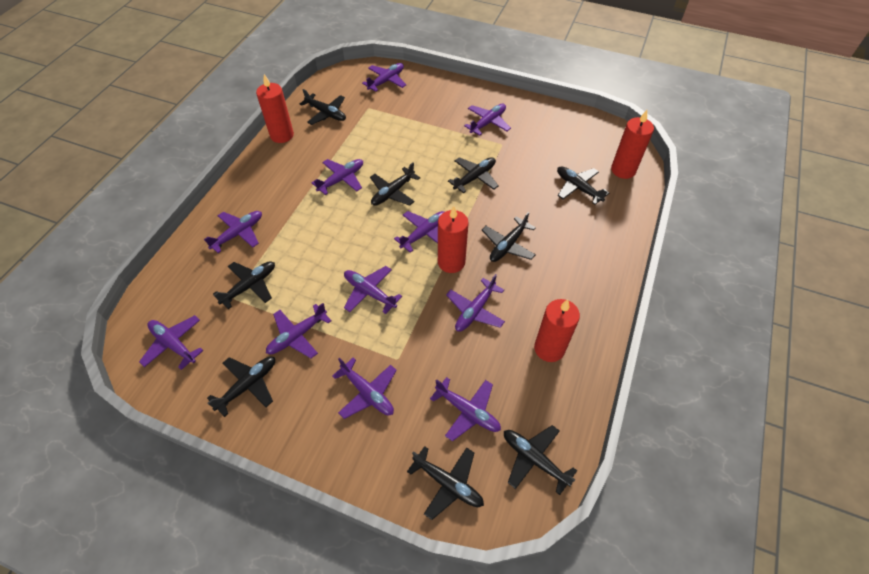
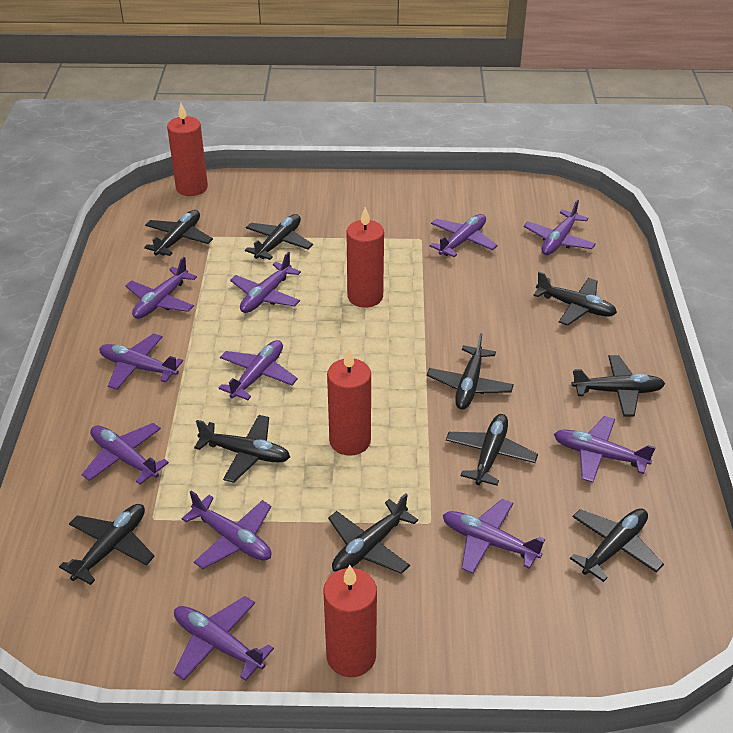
black plane: [207,357,275,417] [213,261,275,309] [300,89,346,125] [370,162,420,206] [407,446,484,520] [448,157,499,193] [482,212,536,262] [504,425,577,495] [557,166,609,205] = 9 -> [59,504,155,585] [144,210,213,256] [194,415,290,483] [245,214,313,260] [328,493,418,574] [427,333,514,409] [446,414,538,486] [533,272,617,326] [570,508,664,582] [571,355,665,416] = 10

